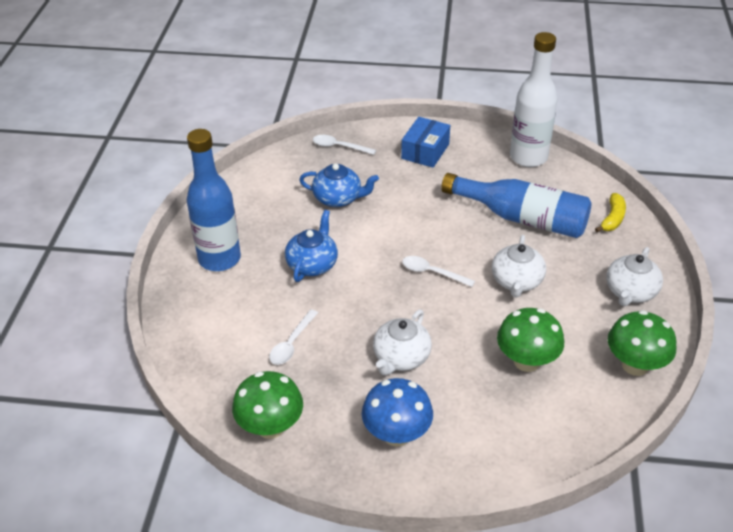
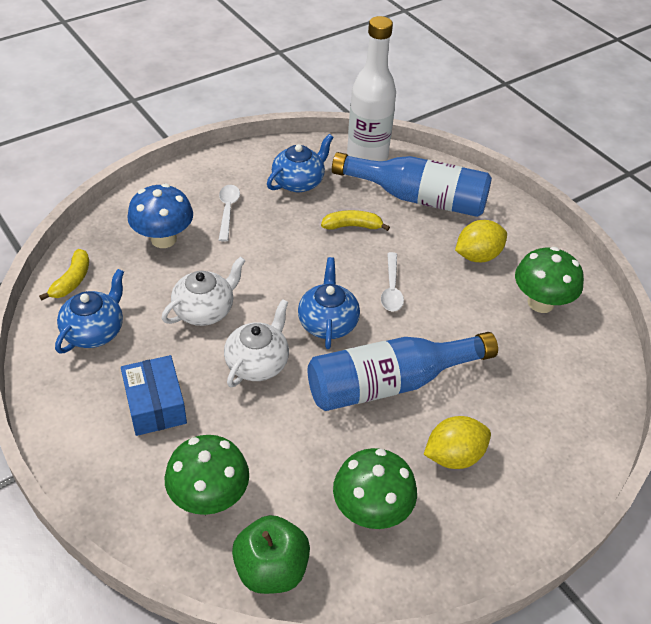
blue teapot: [285,210,338,282] [299,163,379,207] = 2 -> [55,269,124,354] [267,134,334,192] [298,257,360,349] = 3
green apple: none = 0 -> [232,515,310,594] = 1
white spoon: [269,309,318,365] [313,135,376,155] [402,256,475,287] = 3 -> [219,185,240,242] [381,252,404,312] = 2
white teapot: [373,309,432,376] [492,235,546,297] [606,247,663,306] = 3 -> [162,256,246,326] [224,299,289,387] = 2
yellow banana: [595,193,626,232] = 1 -> [39,249,89,301] [321,210,390,231] = 2
yellow lemon: none = 0 -> [423,416,491,469] [455,220,507,262] = 2

